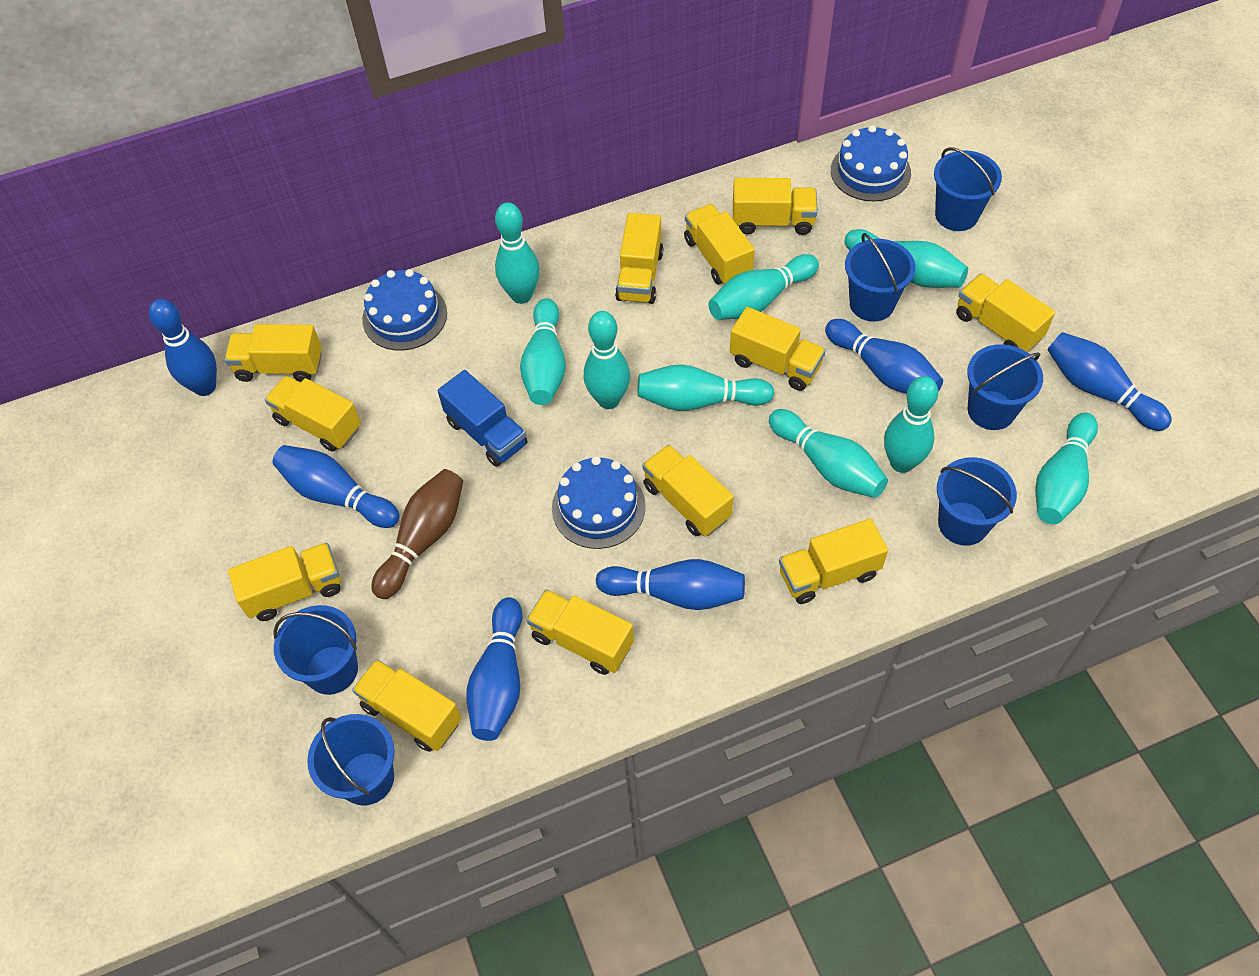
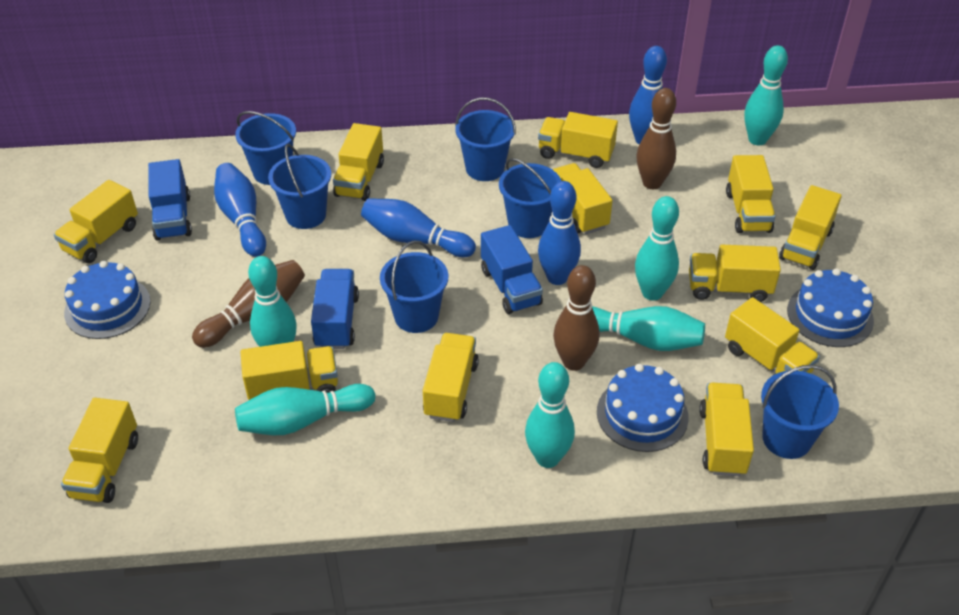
blue bowling pin: [149,299,217,396] [272,445,400,528] [466,597,523,741] [596,559,745,610] [825,319,943,394] [1048,332,1172,431] = 6 -> [214,163,266,257] [361,198,476,257] [538,181,581,285] [629,46,667,144] = 4
blue truck: [438,370,527,467] = 1 -> [148,159,192,241] [311,269,359,349] [481,225,543,314] = 3
brown bowling pin: [371,469,463,599] = 1 -> [192,260,305,348] [553,265,600,371] [636,88,676,189] = 3
turquoise bowling pin: [495,202,540,304] [520,298,566,405] [584,311,630,409] [638,364,774,411] [708,254,819,320] [769,409,888,498] [844,229,968,288] [884,376,938,473] [1035,412,1098,524] = 9 -> [235,384,375,435] [248,256,297,347] [525,362,575,468] [592,306,705,351] [635,196,679,301] [744,45,788,145] = 6

